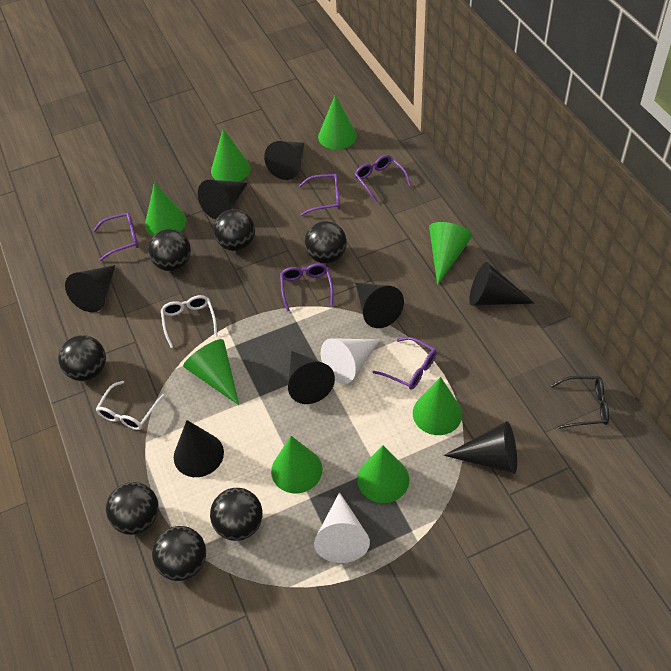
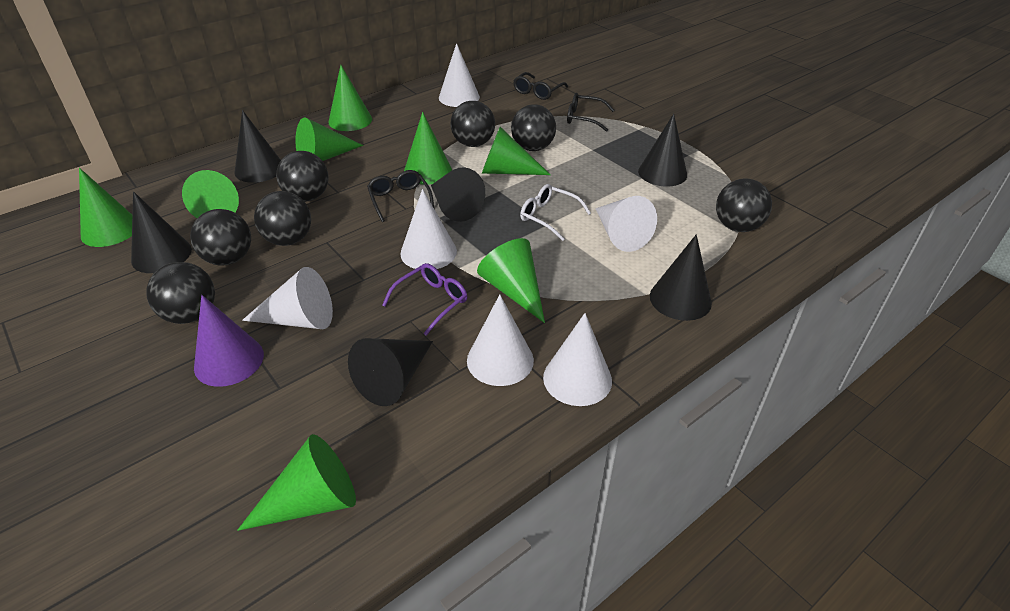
black cone: [65,265,115,312] [174,420,224,477] [198,180,248,219] [264,141,304,180] [288,351,335,404] [355,283,404,328] [444,421,517,474] [469,262,534,306] = 8 -> [131,192,192,273] [234,110,281,183] [348,338,433,406] [431,167,485,222] [638,114,687,186] [650,234,712,321] = 6
black glasses: [551,376,609,429] = 1 -> [367,170,434,222] [513,72,568,100] [567,93,614,132] = 3
purple cone: none = 0 -> [194,295,264,387] = 1
purple glasses: [93,212,139,261] [280,263,333,312] [299,174,340,216] [355,155,411,203] [373,337,437,390] = 5 -> [382,263,467,336] = 1
white cone: [314,492,370,563] [321,338,380,384] = 2 -> [242,267,333,329] [400,189,457,269] [439,43,480,107] [467,294,534,386] [543,313,612,406] [596,196,657,252] = 6
white glasses: [96,381,165,430] [161,295,218,348] = 2 -> [520,184,591,241] = 1

